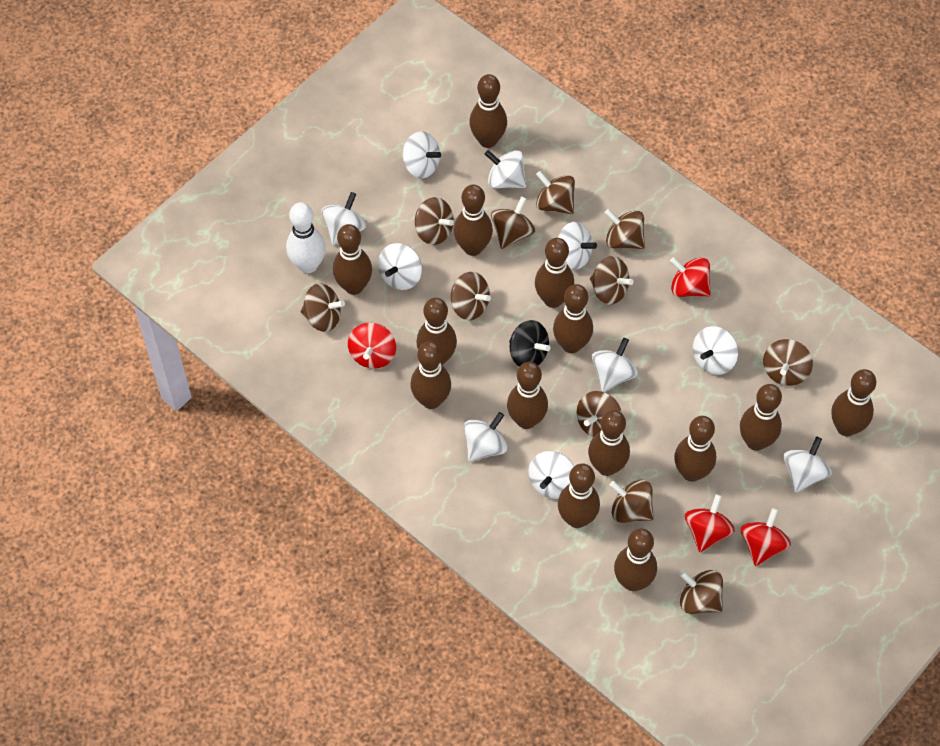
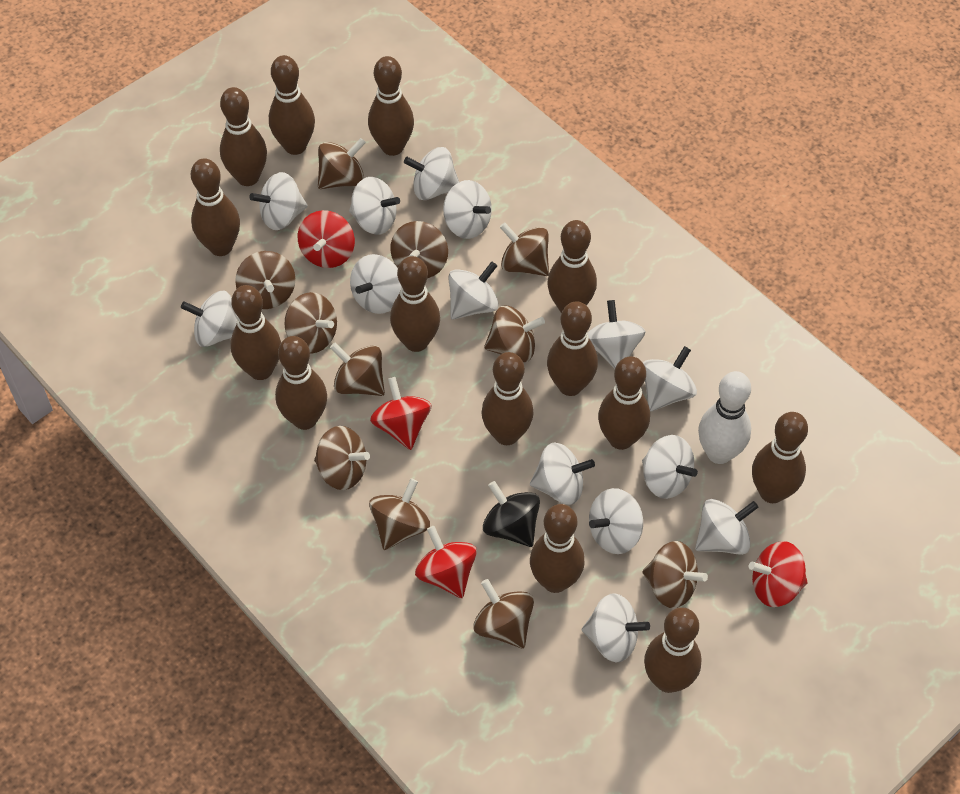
white spinning top: [321,192,366,245] [378,243,422,290] [402,131,441,178] [464,412,508,462] [485,150,526,189] [528,451,574,499] [558,222,597,270] [592,338,638,392] [693,326,738,375] [784,436,832,493] = 10 -> [181,291,238,347] [249,172,308,230] [349,177,400,235] [350,254,402,314] [404,147,459,200] [443,180,492,239] [448,261,499,320] [530,443,595,505] [582,593,650,663] [588,300,646,369] [589,488,643,554] [642,435,698,499] [643,346,697,411] [695,499,758,555] = 14

